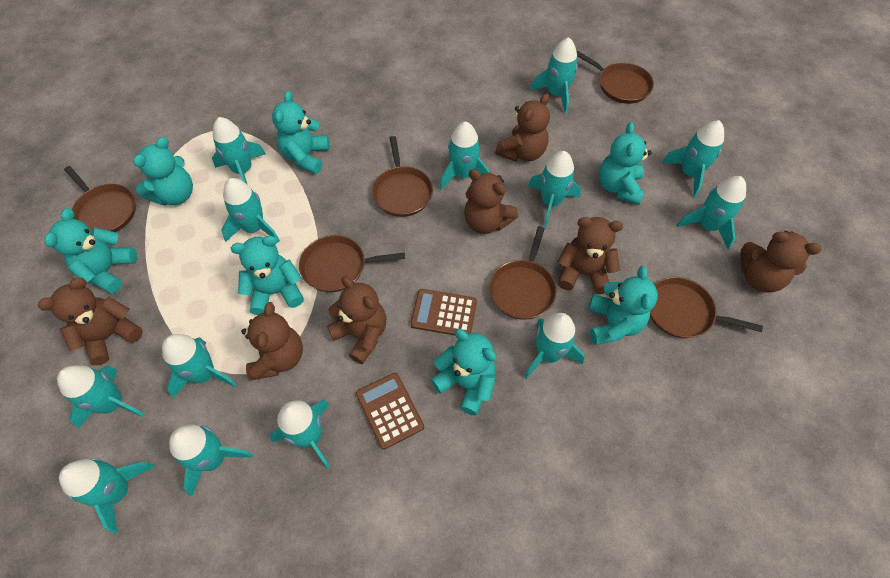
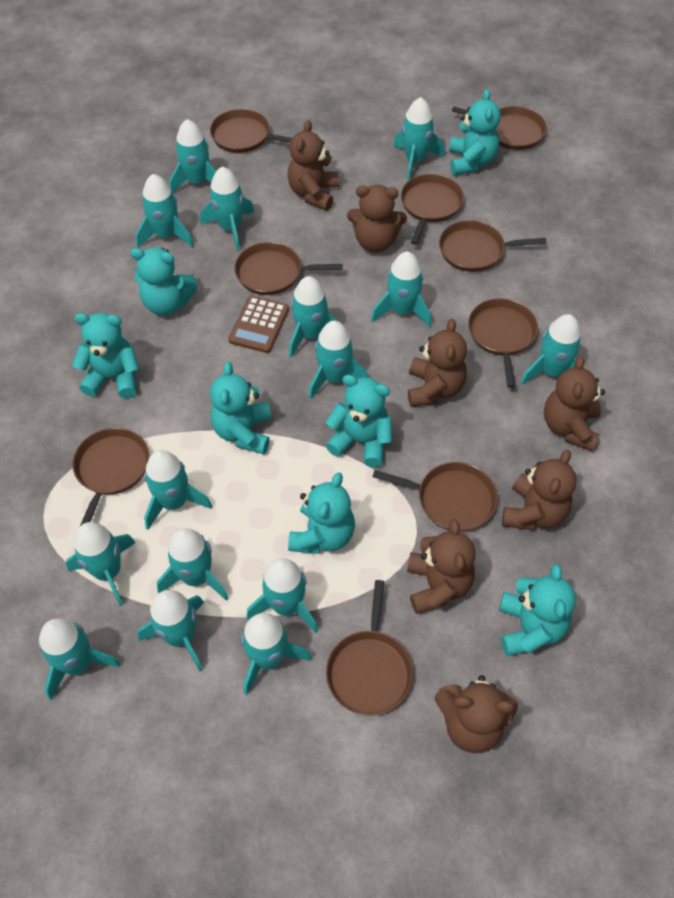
brown calculator: [356,373,424,450] [410,289,477,336] = 2 -> [228,296,289,353] = 1
brown pan: [64,166,136,233] [299,235,405,292] [372,136,433,217] [490,226,557,320] [577,51,654,104] [650,277,763,338] = 6 -> [73,428,149,526] [210,109,292,153] [235,242,343,295] [326,580,413,716] [373,462,498,532] [401,174,464,245] [439,220,546,272] [452,106,547,150] [468,298,538,388] = 9
turquoise rocket: [57,366,145,428] [59,458,155,533] [162,334,237,398] [169,425,253,496] [212,117,266,184] [221,178,280,242] [270,399,331,468] [440,121,490,190] [524,313,585,379] [528,151,581,227] [530,37,578,113] [662,120,724,197] [676,176,746,249] = 13 -> [39,619,120,700] [66,522,136,606] [136,174,194,248] [138,590,204,671] [144,450,212,530] [157,528,229,601] [169,119,216,193] [200,167,254,251] [241,613,311,695] [246,558,318,633] [289,276,339,357] [308,321,369,400] [371,251,431,328] [393,97,445,181] [521,314,581,385] = 15

